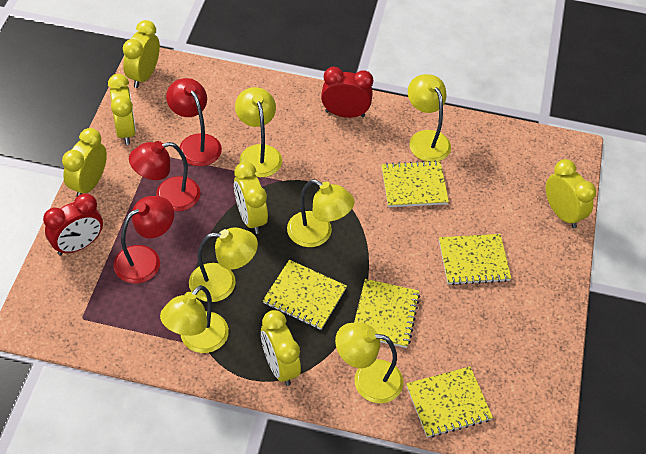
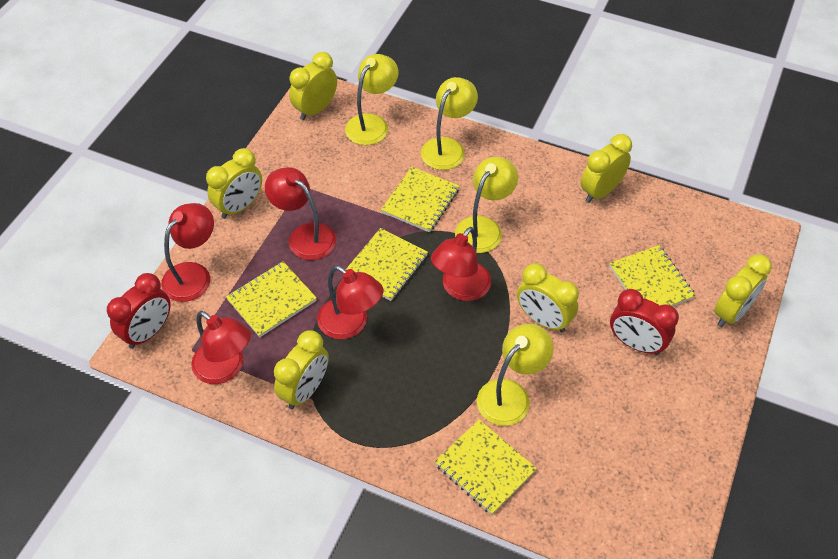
red lamp: [113,196,174,283] [129,141,201,211] [166,78,222,166] = 3 -> [161,203,214,302] [191,311,251,384] [265,167,336,260] [317,265,383,339] [431,227,491,301] = 5
yellow lamp: [160,285,229,353] [189,227,258,302] [235,87,282,177] [287,179,355,247] [335,322,403,403] [408,74,451,162] = 6 -> [345,54,398,145] [421,77,478,170] [455,157,518,253] [477,324,554,426] = 4

